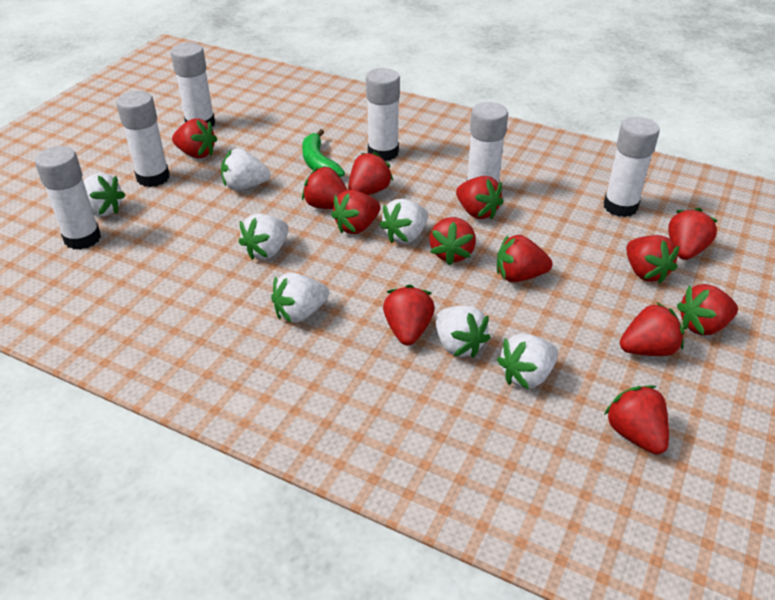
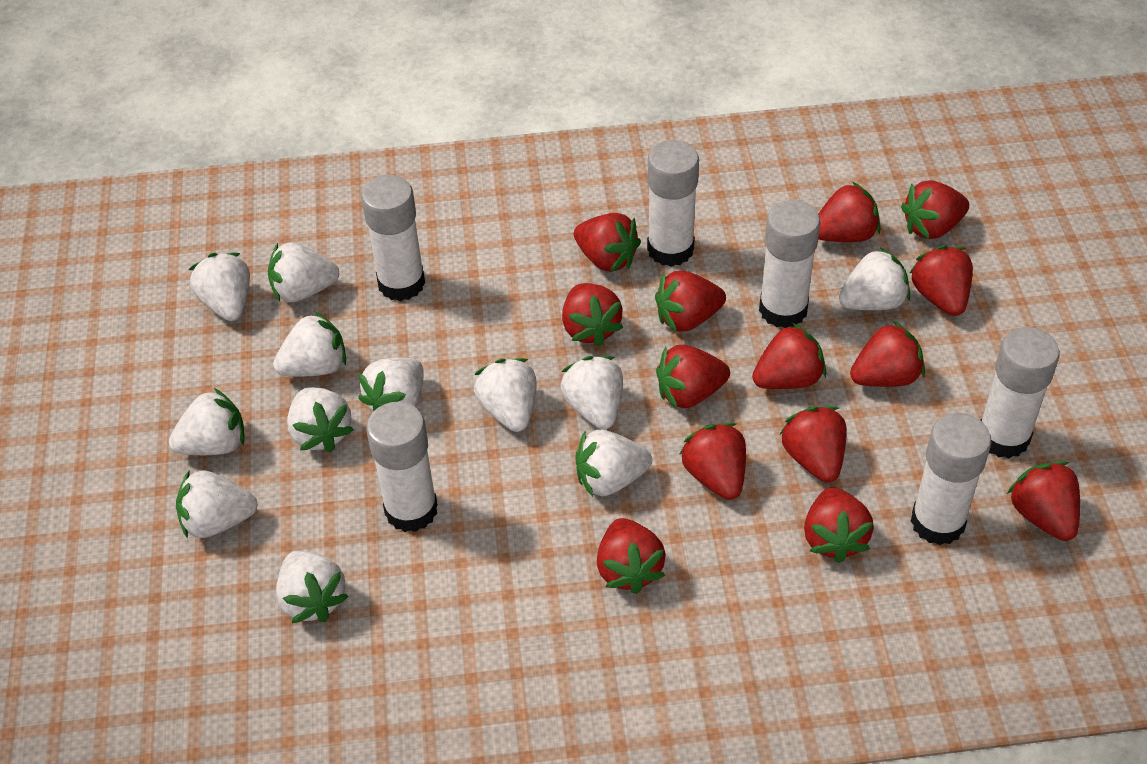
green banana: [302,129,345,177] = 1 -> none = 0
red strawberry: [172,119,217,158] [302,166,347,209] [331,190,380,234] [348,152,393,195] [383,284,435,346] [429,217,476,265] [456,176,504,219] [497,235,552,282] [604,385,669,454] [620,302,684,356] [626,235,679,284] [668,208,718,260] [677,284,738,335] = 13 -> [562,283,624,347] [574,213,641,272] [597,518,666,594] [655,271,726,332] [656,345,730,409] [679,423,746,500] [752,323,826,389] [780,406,847,483] [804,487,874,563] [818,182,880,242] [850,321,925,387] [901,180,969,239] [909,245,973,316] [1007,462,1080,541] = 14
white strawberry: [83,173,125,216] [221,148,271,190] [239,214,289,260] [271,272,329,323] [380,199,428,244] [435,306,491,358] [497,334,558,390] = 7 -> [169,388,245,455] [176,471,258,539] [189,253,250,321] [268,243,339,302] [273,312,346,377] [276,551,349,623] [287,387,354,453] [358,358,424,412] [474,358,537,432] [560,356,623,430] [575,430,652,497] [838,247,910,310] = 12

